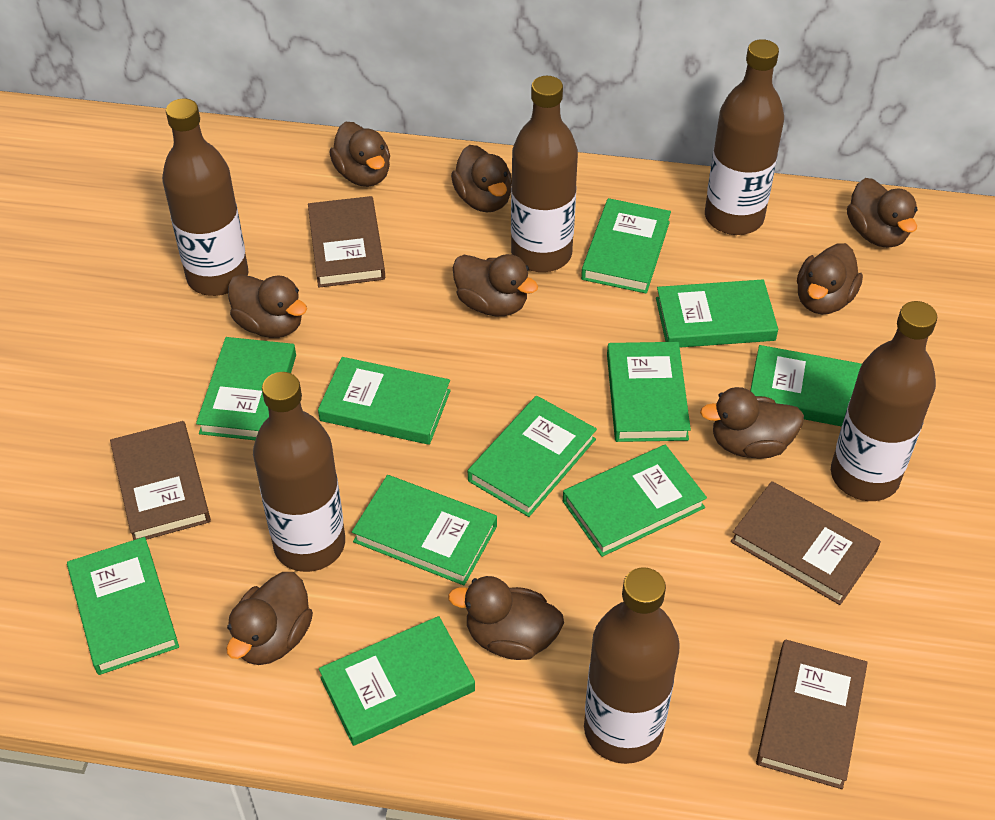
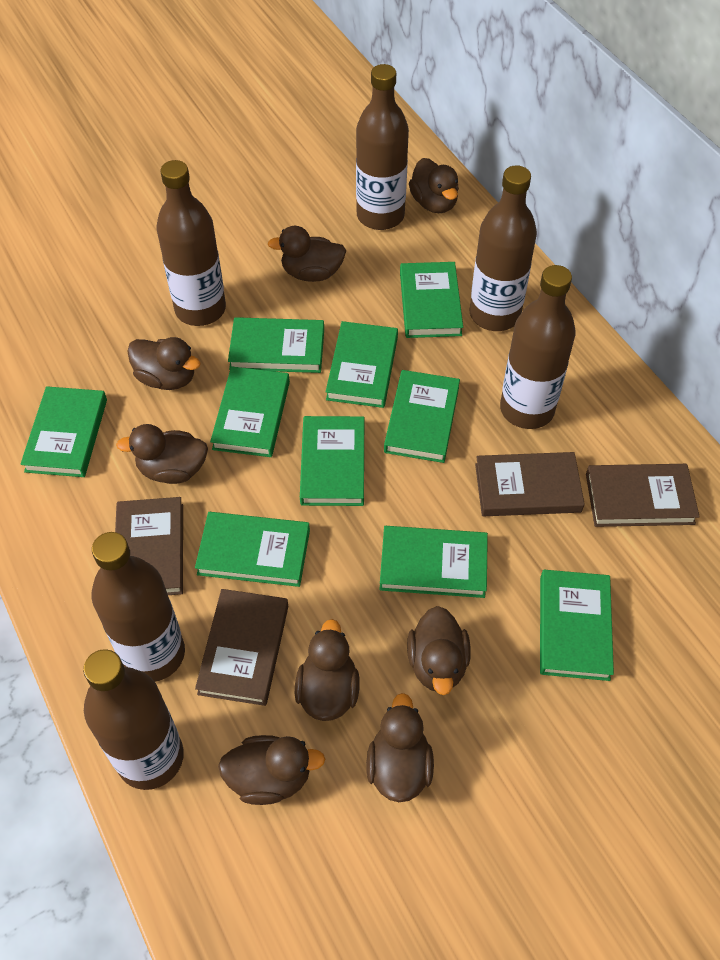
brown duck: [226,572,313,665] [228,274,307,338] [329,122,390,187] [448,576,564,660] [451,145,512,212] [453,254,538,316] [700,387,804,459] [797,243,863,314] [847,178,918,248] = 9 -> [116,424,208,484] [127,337,201,390] [218,735,325,805] [267,226,346,282] [295,619,360,721] [366,693,434,802] [407,606,471,695] [409,158,459,213] = 8
green book: [67,537,179,675] [196,337,296,440] [318,357,451,445] [319,616,475,746] [352,475,497,586] [468,396,597,517] [563,445,707,557] [581,198,671,294] [607,342,691,442] [656,280,778,348] [750,345,862,427] = 11 -> [21,386,107,477] [195,512,310,587] [210,367,290,457] [228,317,324,373] [300,416,364,506] [326,321,398,408] [379,526,488,598] [384,370,460,463] [400,262,463,338] [540,570,614,681] = 10

